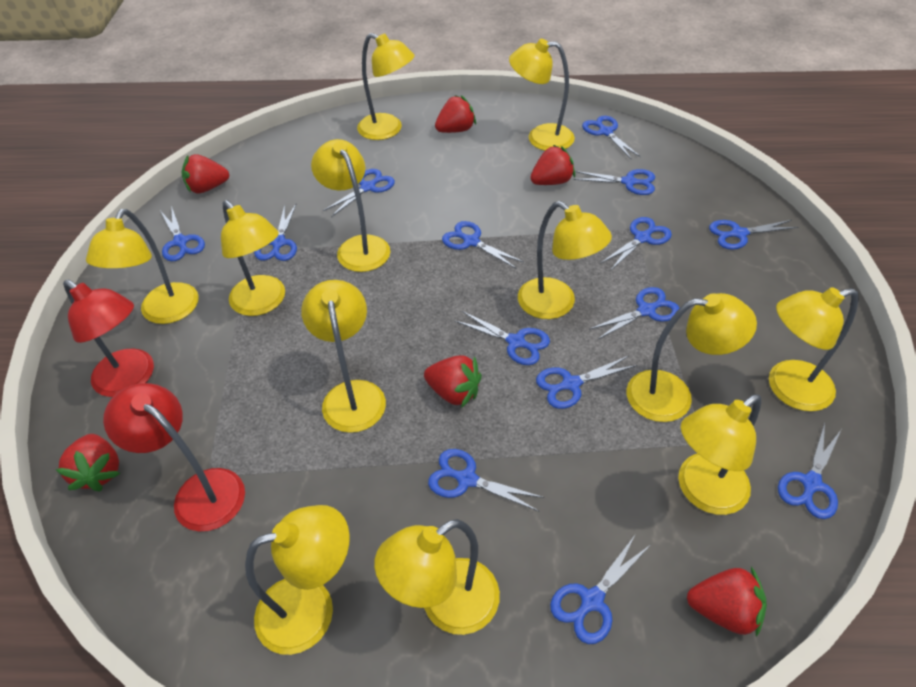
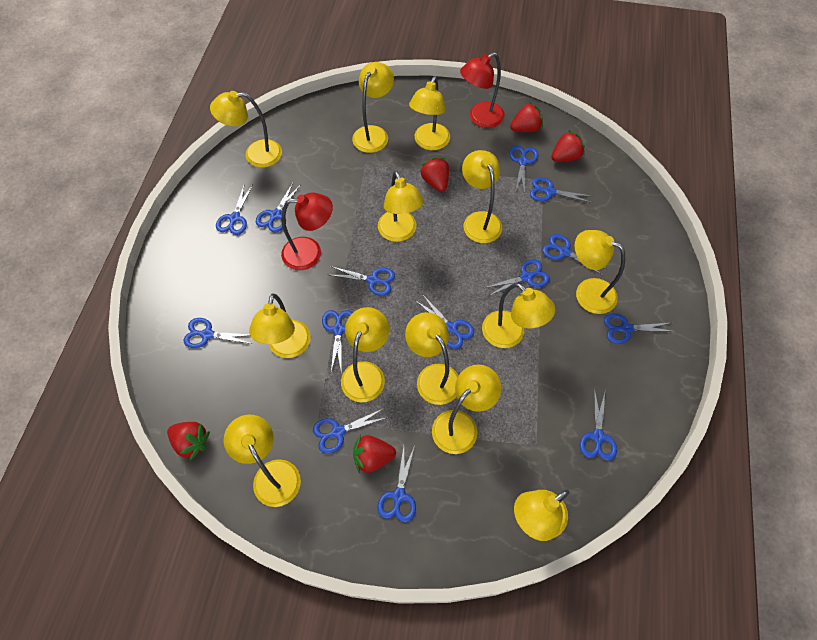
red strawberry: [56,434,121,492] [182,154,229,193] [424,356,482,408] [435,95,476,133] [530,145,575,185] [687,567,767,637] = 6 -> [167,422,210,460] [353,435,396,473] [420,157,449,192] [510,102,543,132] [551,130,585,162] = 5
yellow lamp: [86,209,199,324] [221,200,285,316] [245,505,350,655] [301,280,386,433] [311,139,390,272] [357,33,415,140] [374,519,500,635] [509,39,575,151] [518,201,612,319] [626,293,757,422] [678,394,761,515] [769,287,859,411] = 12 -> [210,91,282,168] [224,415,301,507] [249,294,311,358] [341,307,389,402] [352,62,394,153] [378,171,424,242] [405,312,458,405] [409,76,450,150] [432,364,502,454] [462,150,502,243] [482,283,555,348] [514,489,570,541] [574,230,625,314] = 13

